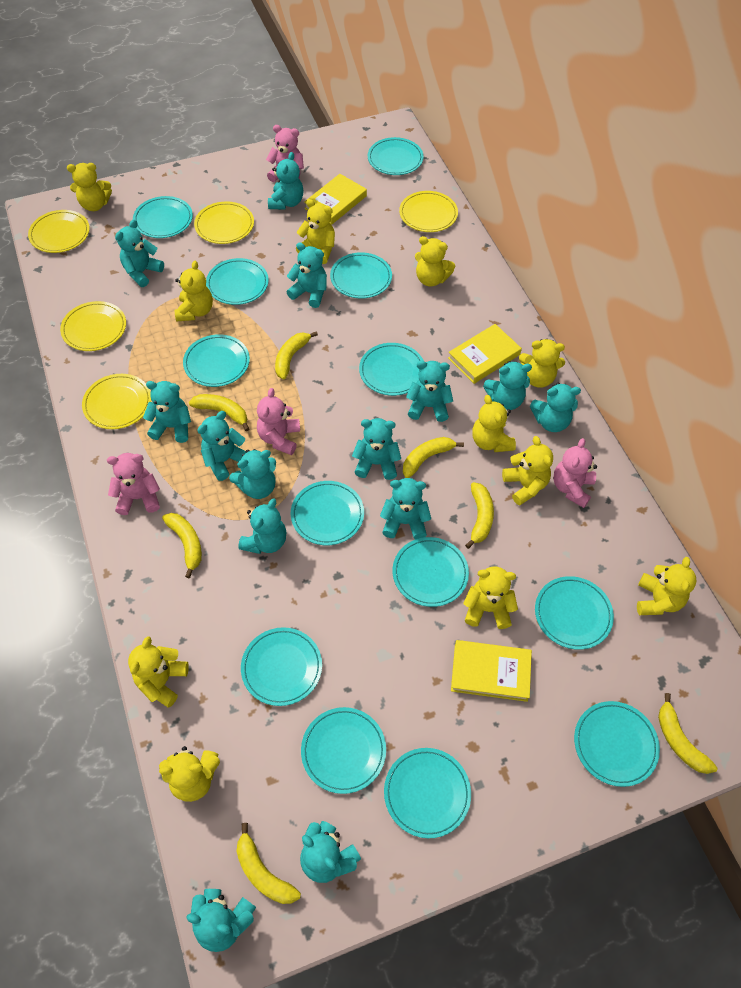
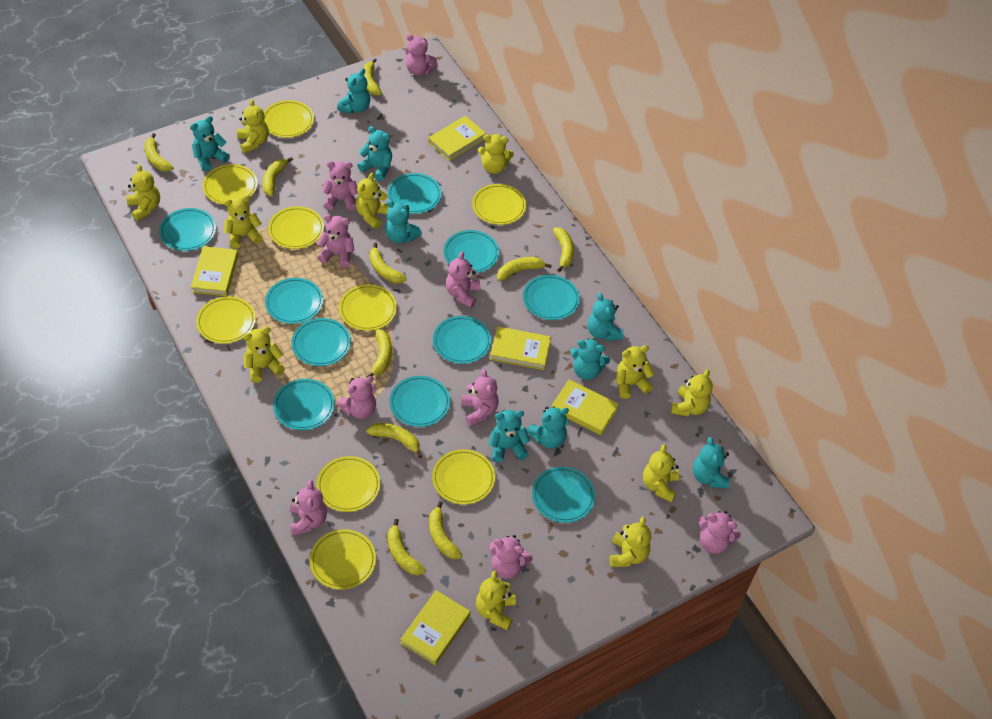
pink teddy bear: [107,453,160,515] [257,388,300,455] [266,125,304,182] [553,438,597,508] = 4 -> [290,480,327,536] [317,214,354,267] [322,161,358,211] [337,376,376,419] [405,34,438,76] [446,251,480,308] [461,369,499,427] [490,535,533,579] [698,511,741,554] = 9
turquoise plate: [133,196,193,238] [183,334,250,387] [206,258,269,305] [241,627,322,706] [291,481,364,545] [301,707,386,794] [330,252,392,299] [359,343,424,396] [368,137,424,175] [384,748,471,838] [392,537,469,607] [535,576,614,650] [574,701,660,787] = 13 -> [159,208,216,251] [265,278,323,324] [273,379,335,430] [291,318,351,366] [387,173,442,214] [389,376,450,427] [433,316,491,364] [443,230,499,273] [523,275,580,320] [532,467,595,523] = 10
turquoise teddy bear: [115,220,164,287] [143,381,191,443] [186,889,256,952] [197,411,246,481] [229,449,276,499] [238,499,287,554] [268,152,304,210] [287,242,327,308] [300,821,361,883] [352,418,401,480] [380,478,431,539] [406,361,453,422] [483,361,532,410] [530,383,581,432] = 14 -> [190,116,230,171] [337,68,371,114] [357,126,392,181] [385,200,422,243] [488,410,531,463] [527,407,569,449] [570,338,610,380] [588,293,623,341] [693,437,730,489] = 9
yellow banana: [162,513,202,578] [189,394,249,431] [236,823,301,904] [275,331,318,379] [403,437,464,478] [465,482,494,549] [658,693,717,774] = 7 -> [144,133,174,172] [263,157,293,197] [363,58,382,96] [366,329,392,377] [366,423,422,458] [369,243,407,283] [387,519,426,575] [429,501,462,559] [497,257,551,281] [553,227,574,272] = 10
yellow book: [304,174,367,225] [448,324,522,384] [451,640,532,702] = 3 -> [191,246,238,296] [400,590,470,665] [428,116,486,161] [490,326,551,370] [551,379,619,435] = 5
yellow plate: [28,210,90,253] [60,301,126,351] [82,374,151,429] [194,201,254,244] [399,191,458,232] = 5 -> [196,296,256,344] [203,164,258,204] [264,100,314,138] [268,206,324,249] [310,529,376,590] [316,456,380,512] [339,284,397,331] [432,449,495,505] [472,184,526,225] = 9

